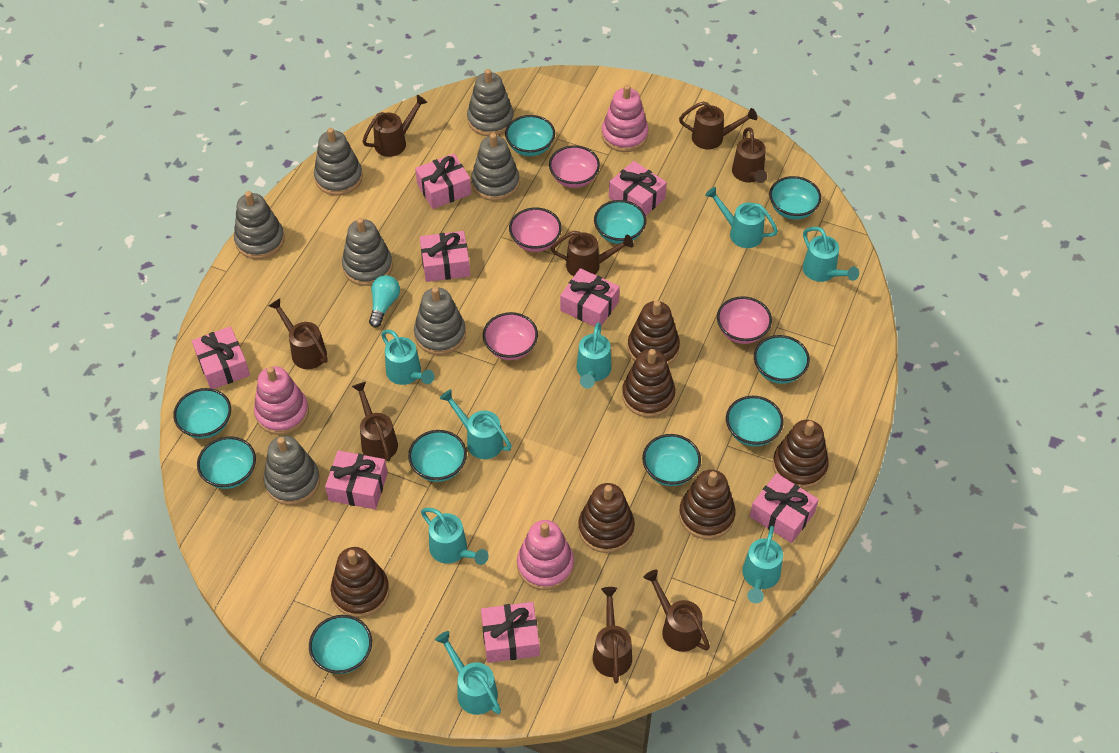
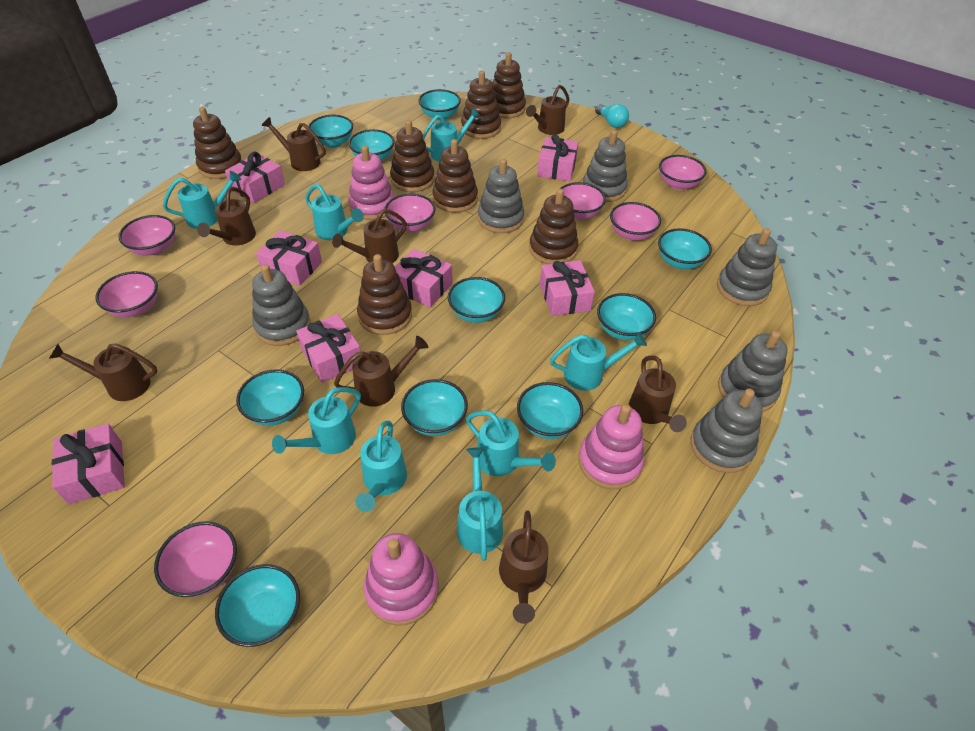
brown stacking toy: [331,547,389,617] [578,483,635,553] [622,349,675,417] [628,300,680,365] [679,470,736,539] [773,420,829,489] = 6 -> [193,107,242,179] [357,254,412,335] [390,120,435,192] [432,139,478,213] [461,71,501,139] [492,52,526,119] [529,189,578,264] = 7
grey stacking toy: [234,191,285,259] [263,436,320,505] [314,128,363,196] [342,218,393,286] [414,287,466,355] [467,69,514,136] [471,133,520,201] = 7 -> [252,264,311,346] [478,159,525,233] [583,130,628,202] [691,389,763,473] [717,228,777,306] [718,330,788,412] = 6
pink bowl: [483,312,538,360] [509,208,562,252] [549,145,600,188] [717,296,772,344] = 4 -> [95,271,158,317] [119,215,175,256] [154,521,237,597] [384,194,435,232] [560,182,606,220] [610,202,661,241] [659,155,707,190] = 7
pink gift: [192,326,250,389] [325,450,388,510] [415,153,471,209] [420,231,470,282] [481,602,540,663] [560,268,620,327] [609,161,667,215] [750,473,819,543] = 8 -> [52,424,125,504] [225,152,285,203] [256,230,322,286] [296,314,361,383] [395,248,453,308] [537,134,579,181] [540,260,595,316] = 7

